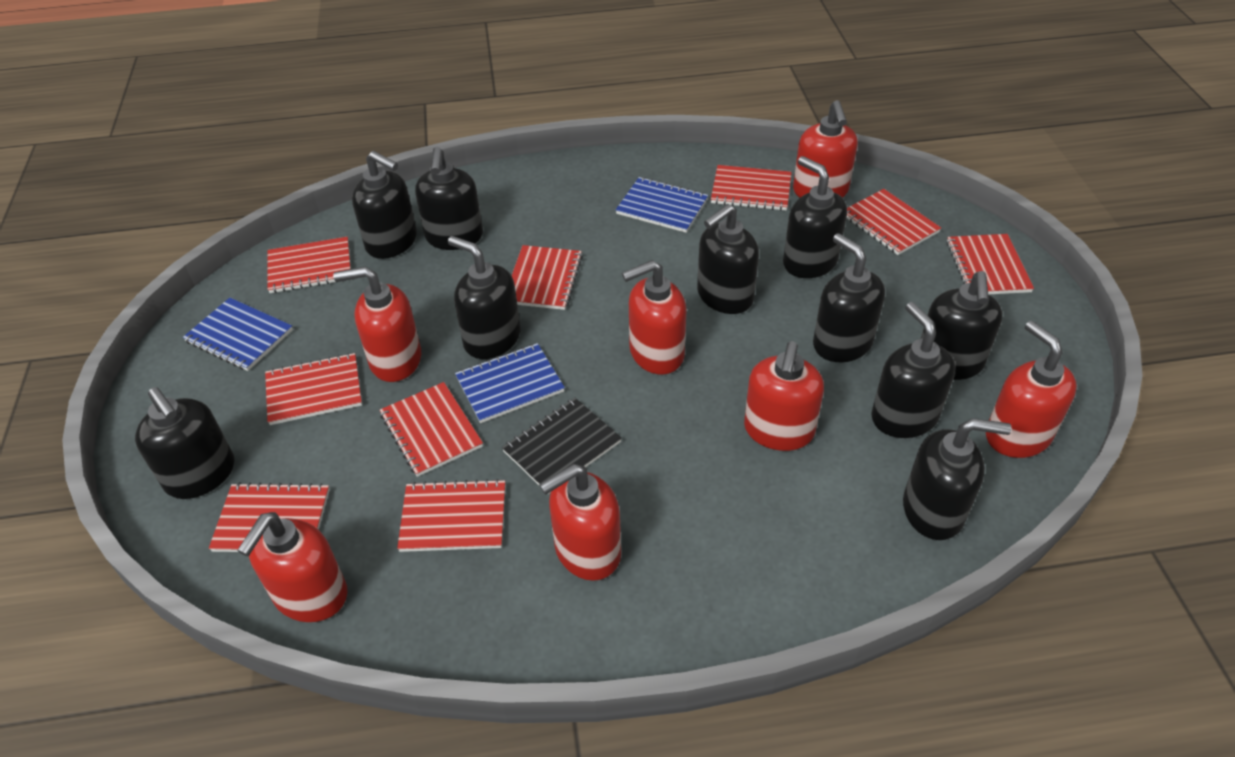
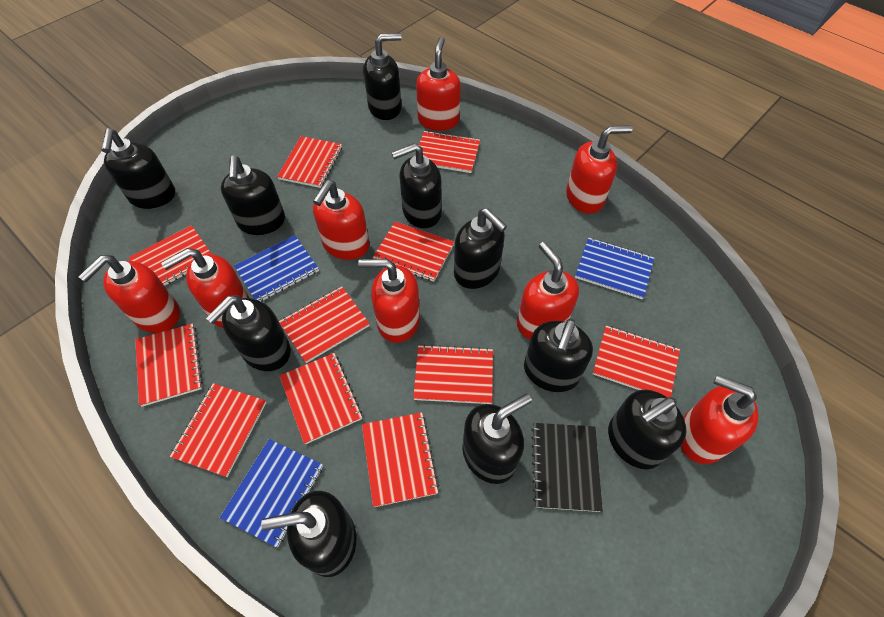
red notebook: [209,482,330,552] [265,353,362,425] [268,237,351,293] [380,382,483,477] [397,479,505,552] [512,245,583,310] [711,165,792,211] [846,189,941,255] [947,234,1034,295] = 9 -> [129,225,212,286] [135,323,203,407] [170,383,266,477] [277,136,342,188] [279,287,370,363] [279,353,362,444] [362,412,439,507] [373,222,454,282] [413,344,493,404] [415,131,480,173] [593,326,680,397] = 11
red soap dispenser: [237,512,348,622] [333,266,421,382] [539,464,621,581] [622,260,687,374] [744,341,824,451] [793,100,858,198] [986,321,1077,458] = 7 -> [78,255,180,333] [161,248,249,328] [313,180,369,260] [358,259,420,343] [416,36,461,131] [517,242,579,340] [566,125,632,214] [681,375,758,464] = 8

